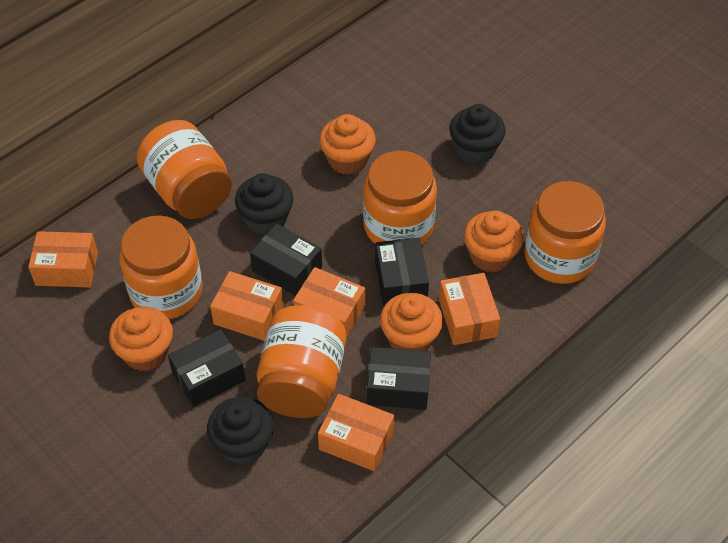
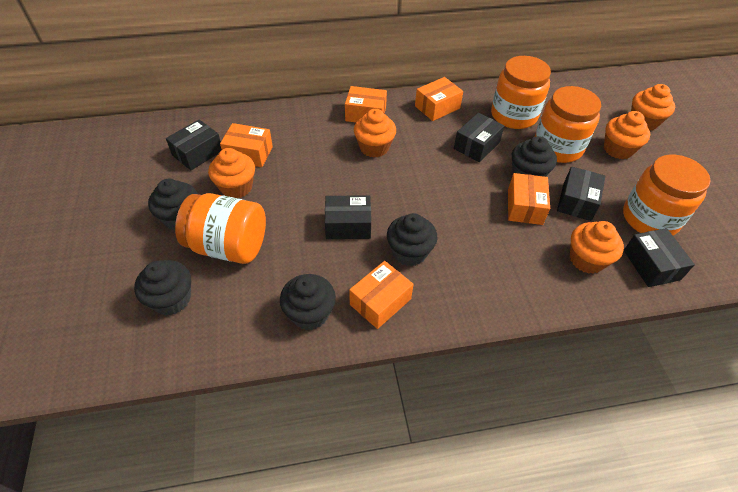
black box: [168,329,245,407] [250,223,322,296] [367,347,431,410] [375,238,429,306] = 4 -> [166,120,222,170] [325,195,371,239] [454,113,504,162] [557,166,605,221] [624,228,695,287] = 5
black cupcake: [207,397,274,464] [235,173,294,235] [449,104,506,164] = 3 -> [134,260,191,316] [148,179,198,230] [280,274,336,330] [387,213,438,266] [512,136,557,177] = 5
orange cupcake: [109,307,173,371] [319,114,376,175] [380,293,443,351] [464,211,524,273] = 4 -> [208,148,255,198] [354,109,396,158] [570,221,624,274] [604,111,650,159] [631,84,675,131] = 5
orange jar: [119,215,202,319] [137,120,232,219] [257,305,346,418] [363,151,437,246] [525,181,606,284] = 5 -> [175,193,266,264] [491,56,551,129] [535,86,601,163] [623,155,711,236] = 4

